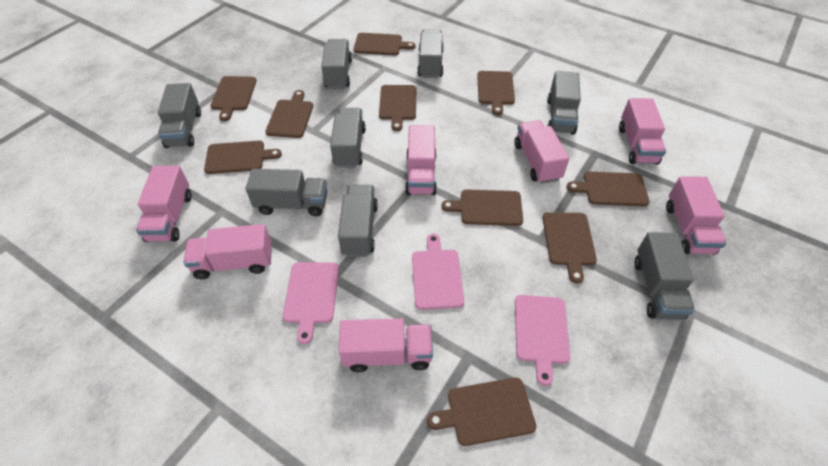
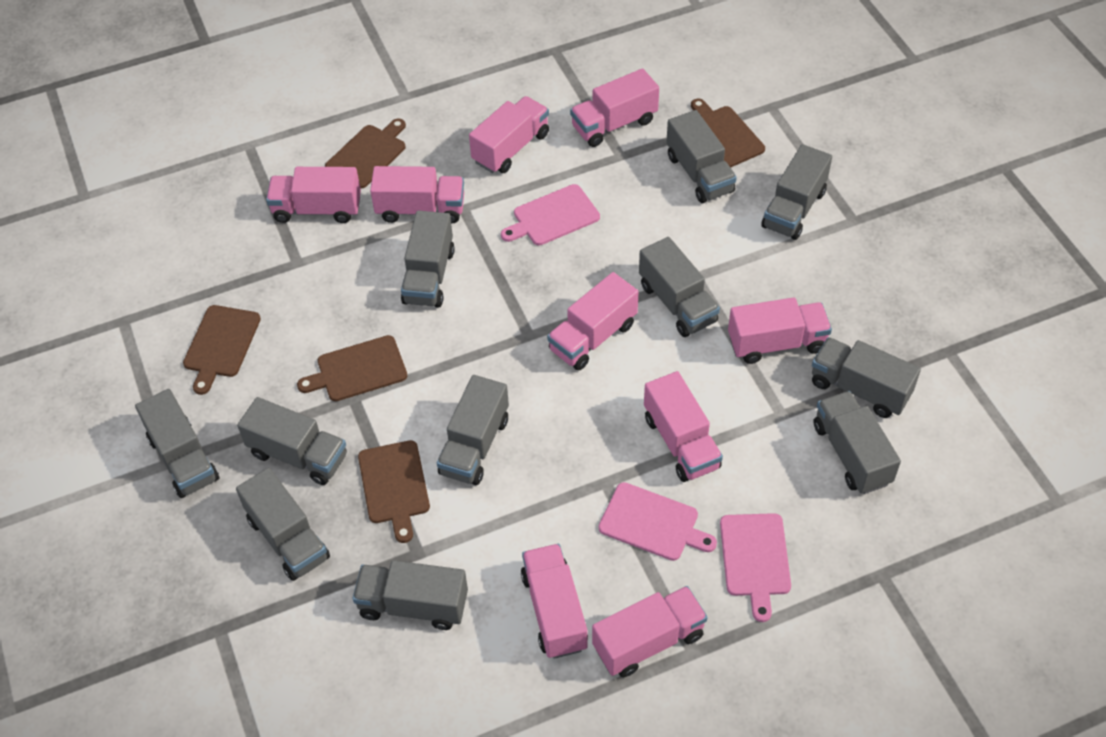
brown cutting board: [204,141,282,174] [210,76,257,121] [265,90,313,138] [353,33,415,56] [379,85,416,131] [427,377,536,446] [441,189,523,226] [477,71,515,115] [543,212,597,284] [567,172,649,206] = 10 -> [183,305,261,395] [297,335,407,401] [325,119,406,188] [358,440,430,543] [691,99,765,168] = 5
grey truck: [158,83,201,148] [246,169,327,216] [321,39,352,89] [330,108,366,168] [338,185,378,257] [417,29,444,78] [547,71,581,135] [635,232,695,320] = 8 -> [135,389,219,498] [236,468,330,581] [237,397,347,485] [352,560,468,630] [401,210,455,308] [437,375,509,485] [639,237,720,337] [666,110,737,203] [761,144,832,240] [812,337,921,418] [814,391,901,494] = 11
pink truck: [136,166,192,242] [183,224,272,280] [338,318,433,372] [405,125,437,195] [515,120,569,184] [619,98,666,165] [666,176,727,254] = 7 -> [266,167,361,223] [370,166,464,224] [469,96,549,173] [521,544,588,659] [547,272,638,370] [570,68,659,147] [592,586,708,677] [644,371,723,482] [728,297,832,364] = 9

